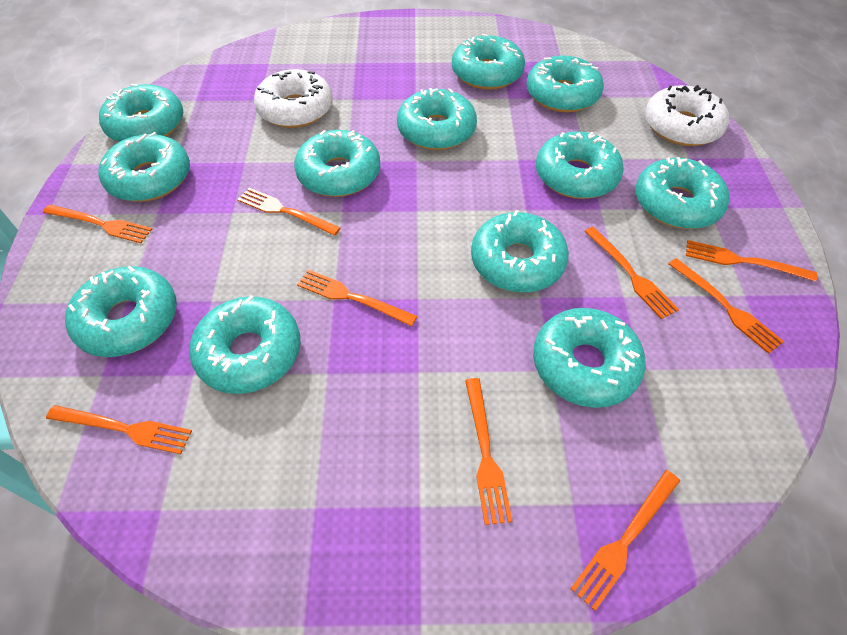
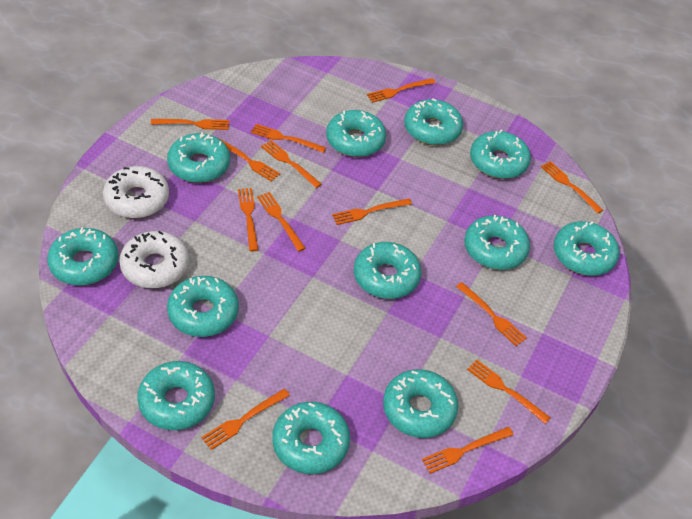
orange fork: [43,205,152,243] [46,405,192,454] [237,188,341,236] [297,270,417,326] [465,378,512,525] [570,470,680,611] [584,227,679,319] [669,258,784,354] [686,240,817,281] = 9 -> [151,119,229,130] [201,389,290,450] [219,138,280,182] [238,188,258,251] [251,124,326,153] [257,192,306,252] [261,140,322,188] [332,198,412,225] [367,78,436,103] [422,427,514,474] [456,282,527,346] [467,360,551,424] [541,161,603,213] = 13

